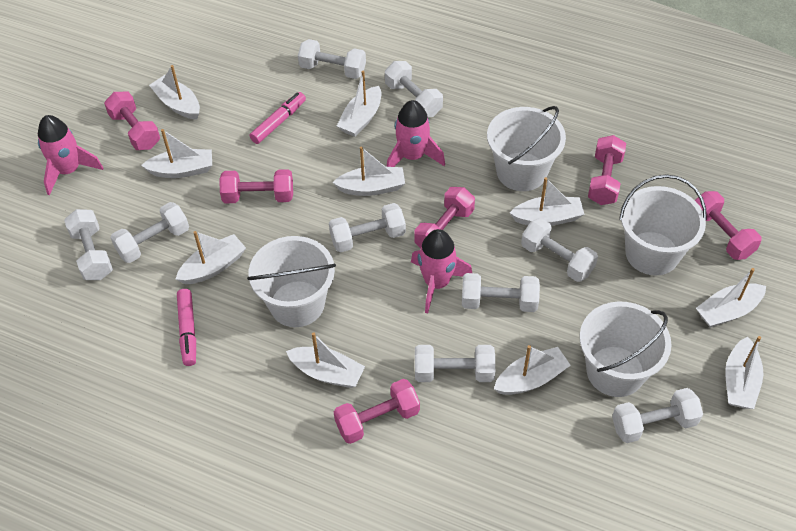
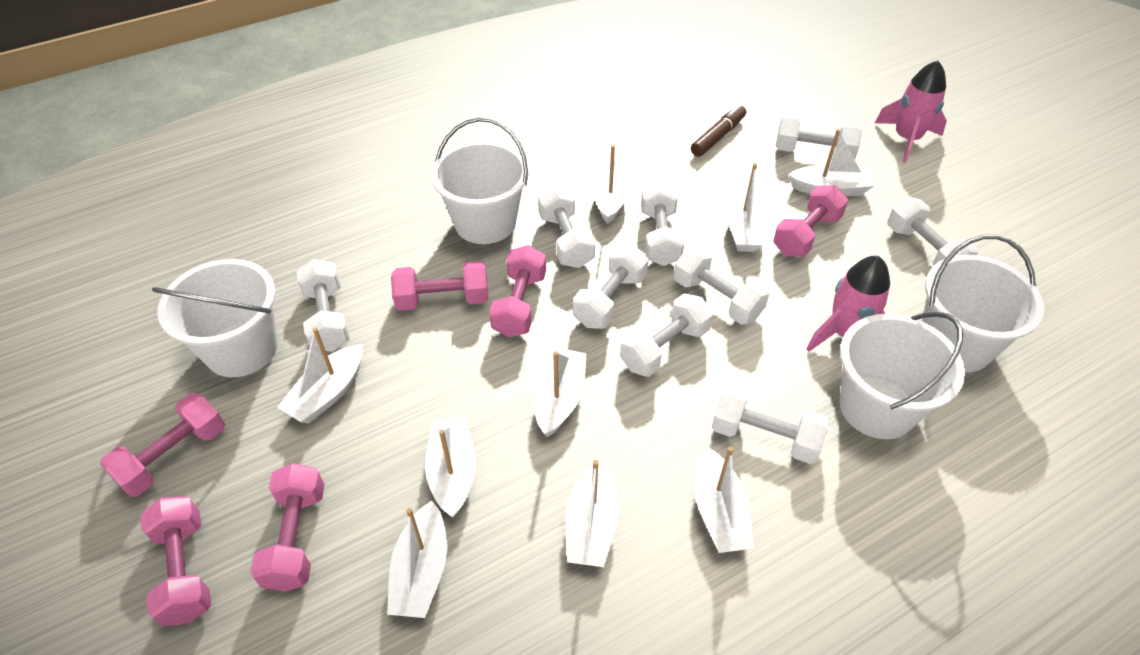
brown marker: none = 0 -> [691,104,746,157] = 1
pink marker: [177,289,196,366] [249,92,306,144] = 2 -> none = 0
pink rocket: [38,115,103,195] [386,100,445,167] [411,229,472,313] = 3 -> [806,256,890,352] [875,60,947,163] = 2
white boat: [141,129,212,178] [149,65,200,120] [176,231,246,284] [286,332,365,388] [332,147,405,196] [337,71,381,137] [494,345,571,395] [510,177,585,226] [696,268,766,328] [725,336,763,409] = 10 -> [277,328,363,424] [387,500,447,618] [425,417,476,517] [534,347,587,437] [566,458,619,567] [592,145,630,224] [694,447,754,553] [726,163,766,252] [788,129,875,196] = 9

